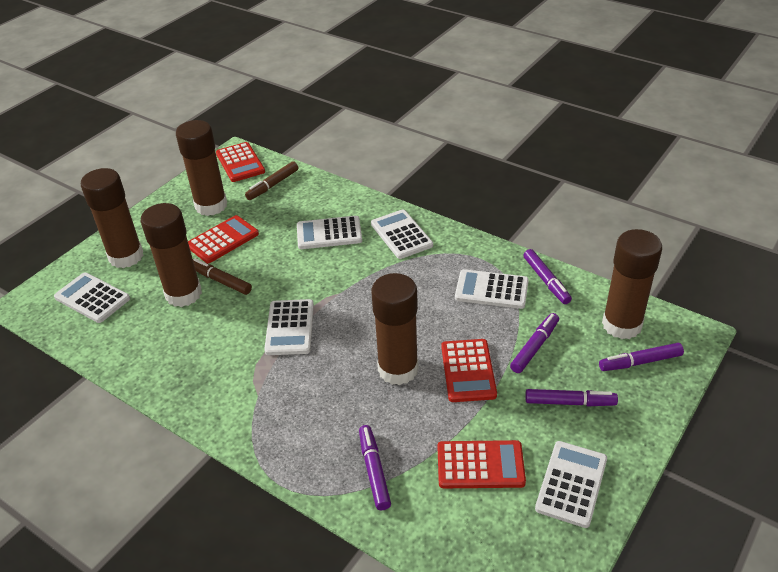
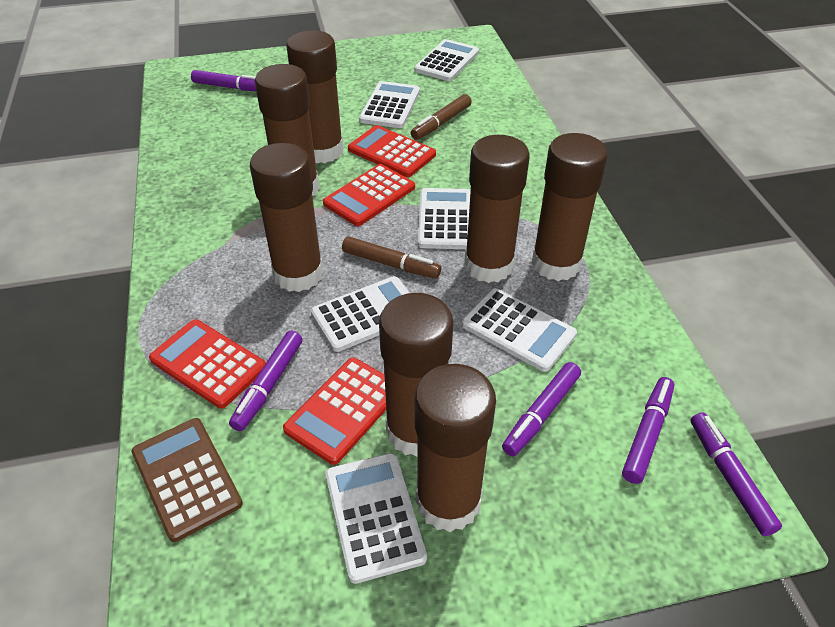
brown calculator: none = 0 -> [132,418,243,542] = 1
brown glue stick: [81,168,144,268] [141,203,202,307] [176,120,227,216] [371,273,418,385] [602,229,662,339] = 5 -> [250,143,324,292] [255,64,319,196] [286,30,344,163] [379,293,453,457] [415,364,496,532] [464,135,530,283] [532,133,607,281] = 7

